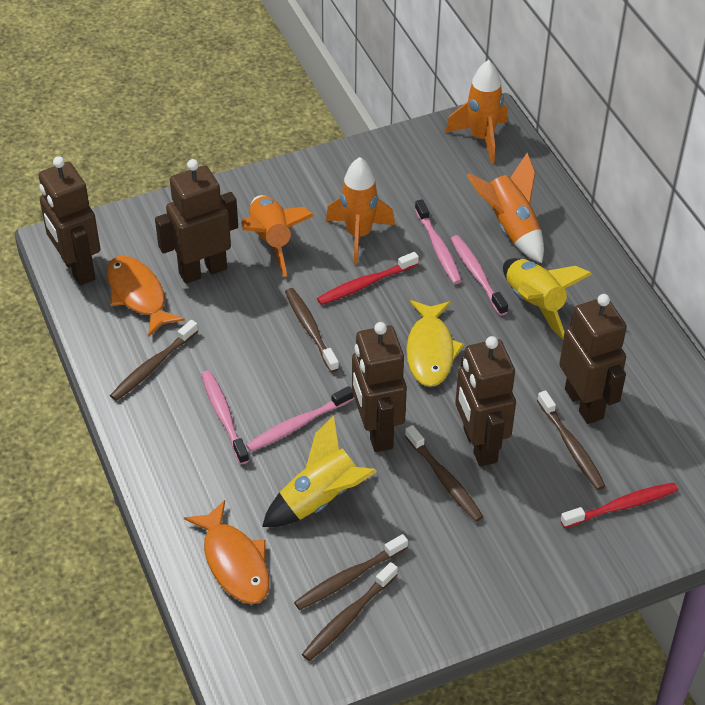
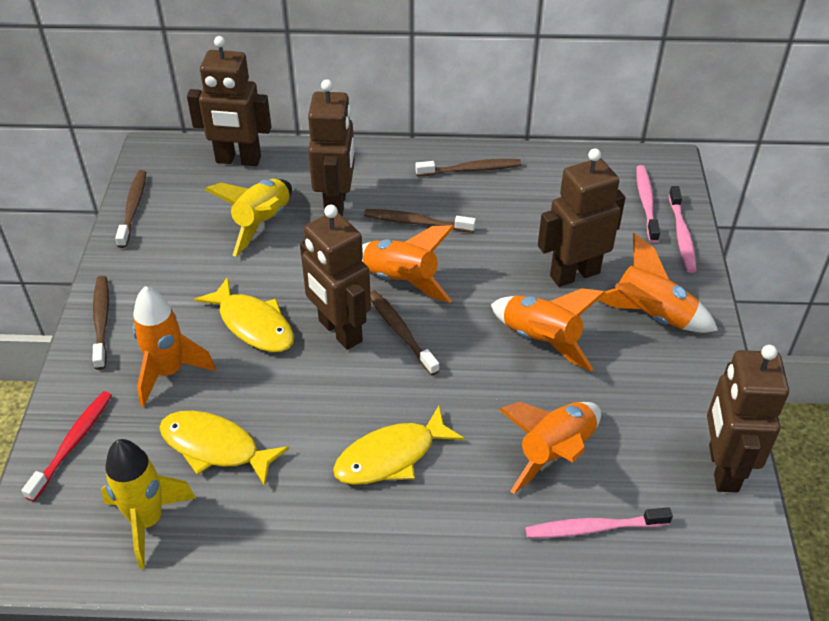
brown toothbrush: [110,320,198,401] [285,288,339,372] [294,534,408,610] [302,562,398,661] [405,425,483,522] [537,390,606,490] = 6 -> [92,276,109,370] [115,170,146,248] [364,209,476,233] [370,290,440,376] [415,159,521,176] = 5
orange fish: [107,255,185,337] [184,500,270,604] = 2 -> none = 0
orange rocket: [241,195,314,277] [326,157,395,264] [445,60,508,164] [467,153,544,263] = 4 -> [133,286,216,407] [362,225,454,303] [491,288,606,371] [499,402,601,494] [598,233,718,333] = 5
pink toothbrush: [201,371,249,464] [246,386,354,452] [415,199,462,284] [451,235,508,316] = 4 -> [525,507,673,538] [636,165,660,242] [669,186,697,273] = 3
red toothbrush: [317,252,419,305] [560,482,678,528] = 2 -> [22,391,112,502] = 1
yellow fish: [406,300,464,387] = 1 -> [159,411,289,486] [194,277,294,352] [333,406,464,485] = 3

